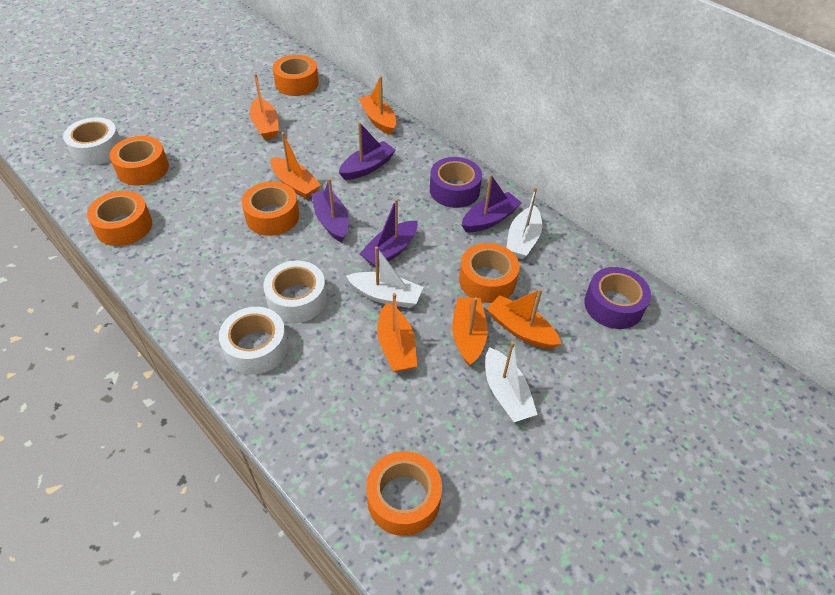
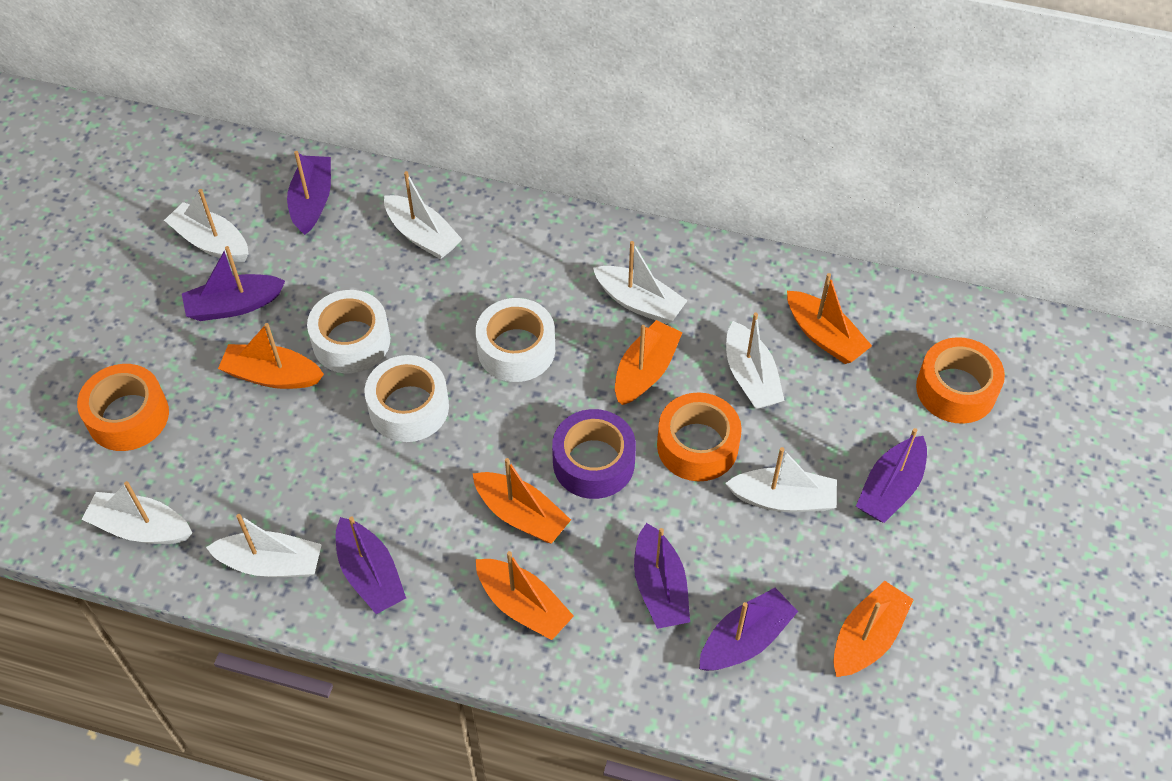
orange tape: [87,191,152,246] [109,136,169,186] [242,182,299,236] [273,55,319,96] [366,451,442,536] [459,243,520,303] = 6 -> [77,364,169,451] [657,392,742,481] [916,337,1005,424] = 3
purple boat: [311,178,349,242] [339,122,396,180] [359,198,418,267] [462,174,522,232] = 4 -> [182,246,285,321] [287,151,331,235] [336,516,406,614] [634,523,690,629] [699,588,798,671] [856,428,927,523] = 6
purple tape: [430,157,482,208] [584,267,651,329] = 2 -> [552,409,636,499] = 1
white boat: [346,246,423,308] [485,341,538,422] [506,187,542,259] = 3 -> [82,481,192,544] [164,189,249,262] [206,514,322,577] [384,171,462,259] [593,241,688,324] [725,447,837,512] [726,313,785,409] = 7

